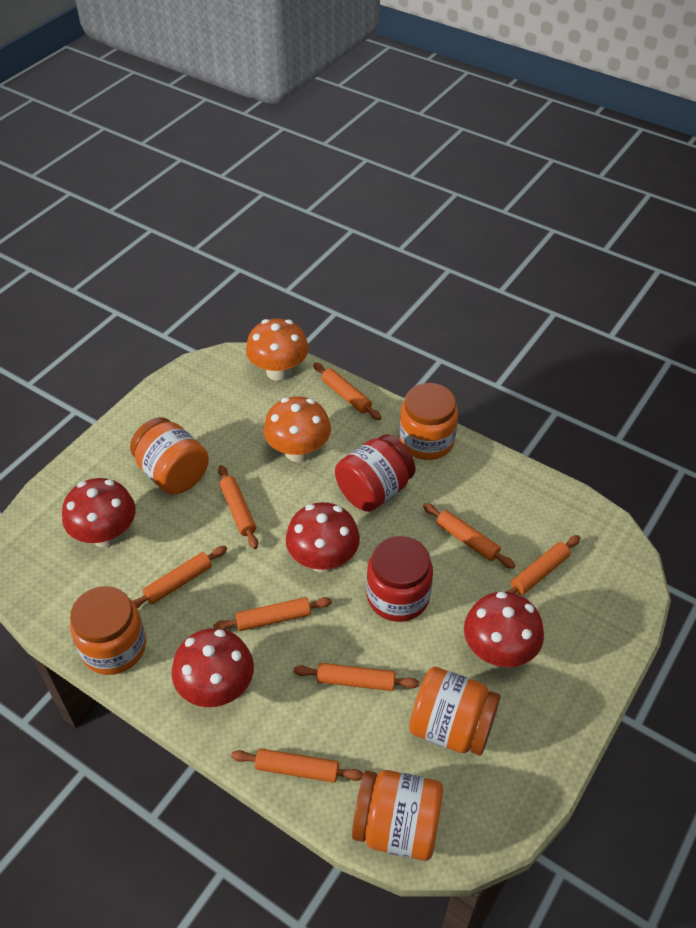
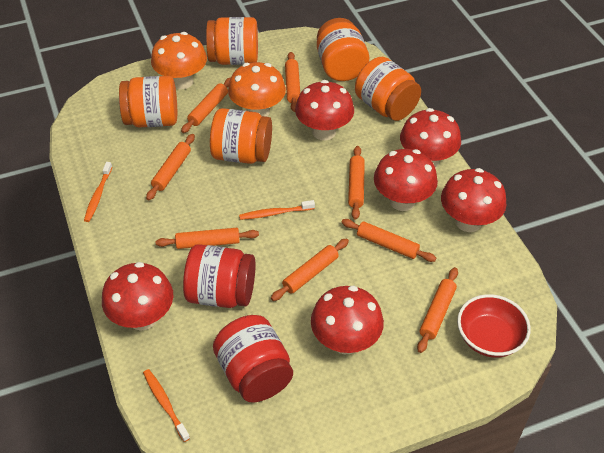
orange toothbrush: none = 0 -> [84,162,112,222] [143,369,190,442] [239,200,315,220] = 3
red bowl: none = 0 -> [457,294,531,358] = 1
red mushroom: [62,478,136,547] [172,628,254,707] [286,502,360,573] [464,592,544,667] = 4 -> [102,262,173,331] [295,80,354,140] [311,286,384,354] [374,149,438,211] [400,108,461,168] [441,168,506,232] = 6

